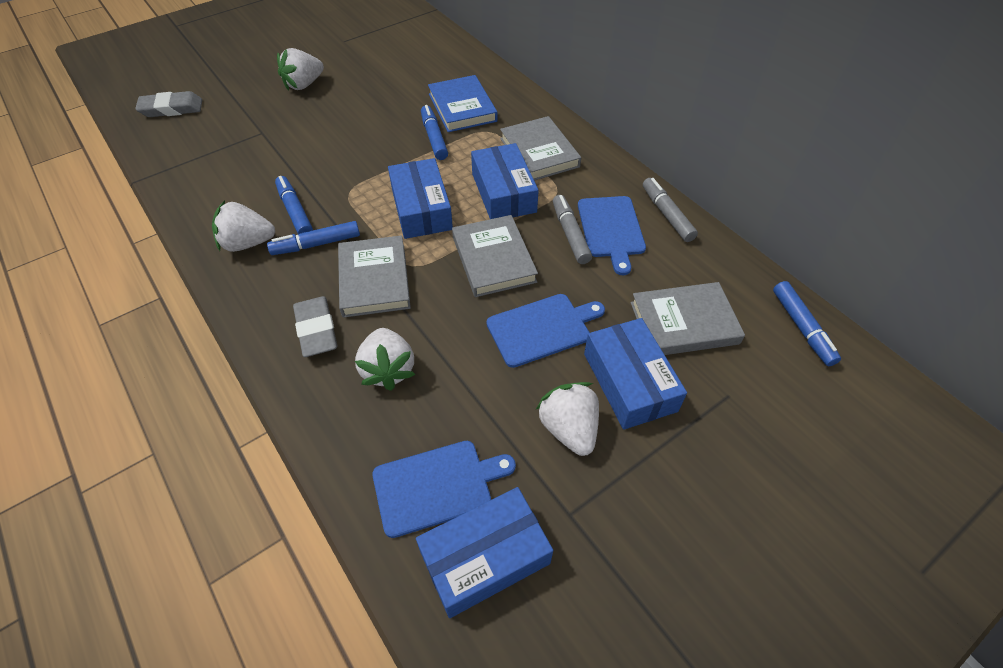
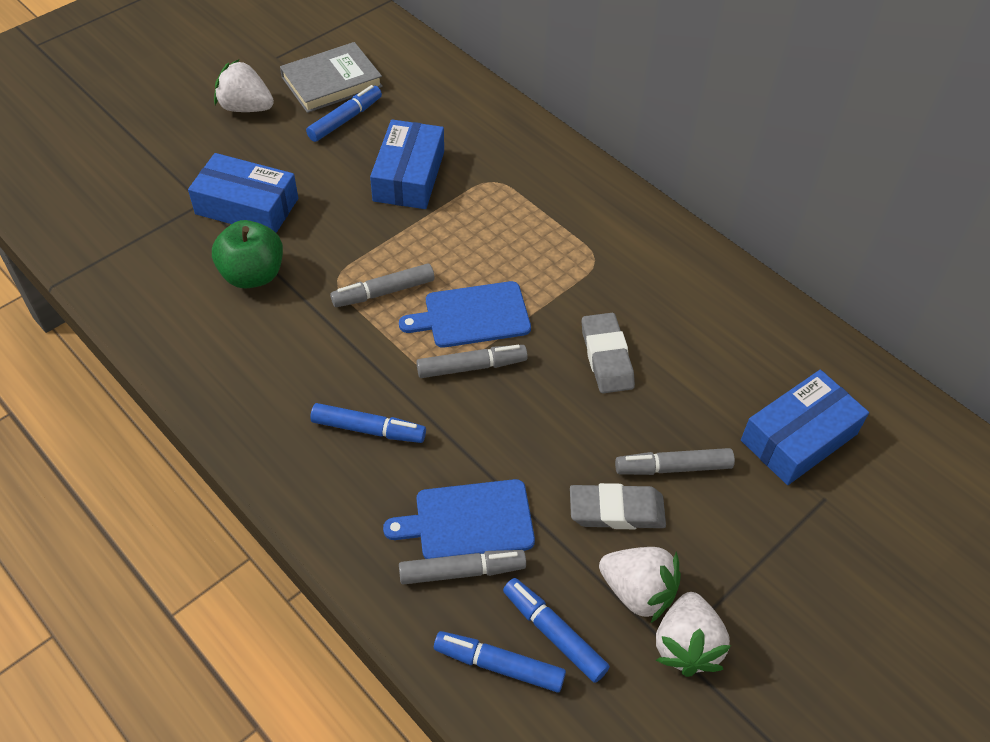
blue book: [428,75,498,132] = 1 -> none = 0
blue box: [388,158,453,239] [416,487,553,618] [471,143,539,219] [584,318,687,430] = 4 -> [188,153,298,233] [370,120,444,209] [741,370,869,485] = 3
blue cutting board: [372,441,516,538] [486,294,605,368] [578,196,646,275] = 3 -> [383,479,535,559] [399,281,531,348] = 2
green apple: none = 0 -> [212,220,283,288] = 1
grey book: [338,235,411,318] [452,215,538,297] [500,116,581,181] [631,282,745,355] = 4 -> [280,42,383,113] = 1
grey marker: [553,195,592,264] [643,178,698,242] = 2 -> [330,264,434,307] [399,550,526,585] [416,345,528,378] [615,448,735,475] = 4
white strawberry: [212,201,275,252] [277,48,324,91] [355,328,415,391] [536,382,599,456] = 4 -> [214,60,274,112] [599,547,681,623] [656,592,731,677] = 3

